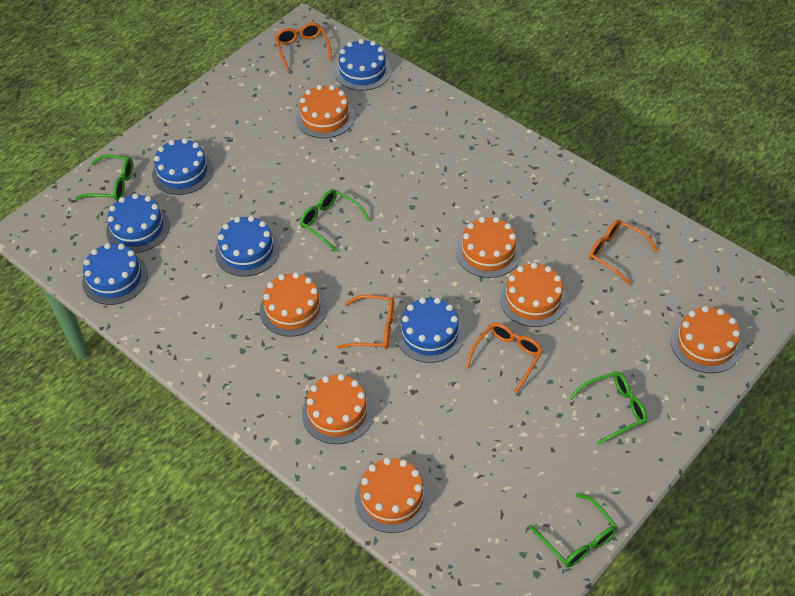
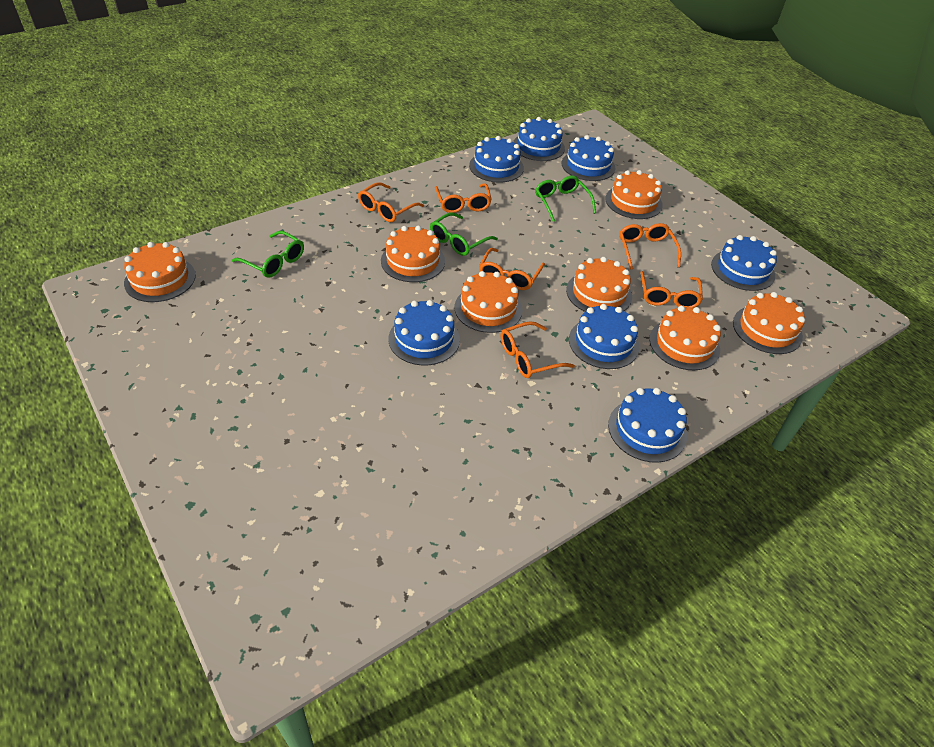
blue cake: [82,243,148,305] [106,193,170,253] [152,138,213,195] [215,216,280,277] [335,39,391,91] [396,297,465,363] = 6 -> [389,300,460,365] [469,136,524,183] [513,117,565,161] [562,135,615,181] [569,304,639,369] [608,388,687,463] [711,235,777,291] = 7
green glasses: [75,155,133,201] [300,189,370,252] [529,493,617,567] [569,371,647,445] = 4 -> [232,231,304,278] [430,213,498,256] [535,176,596,222] = 3
orange glasses: [275,23,332,71] [337,295,394,349] [466,323,543,393] [589,220,658,285] = 4 -> [358,182,424,222] [435,183,492,213] [479,248,545,290] [501,321,575,378] [619,223,681,270] [640,271,703,308] = 6

